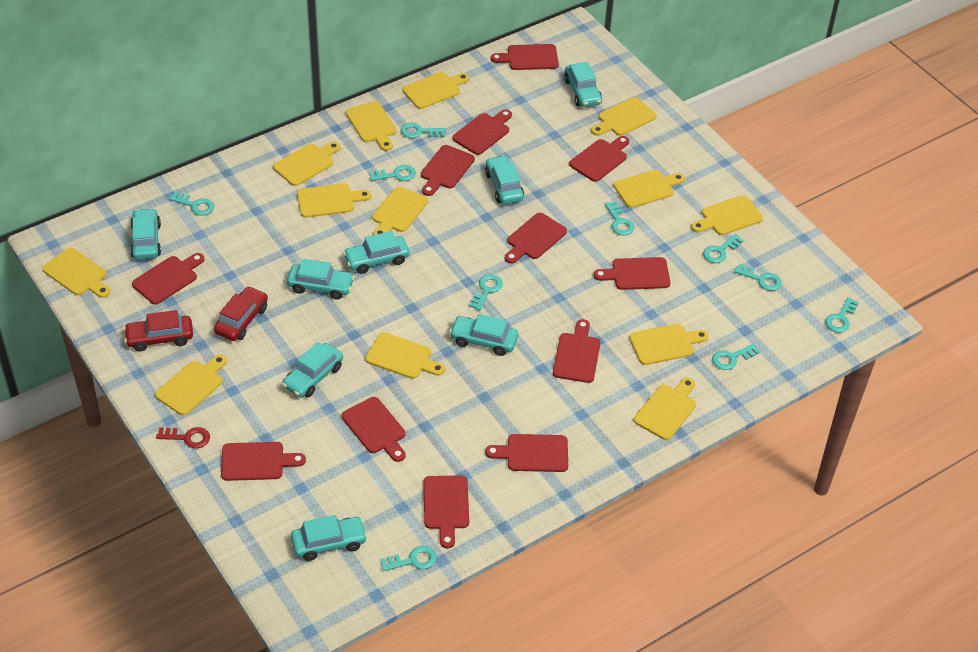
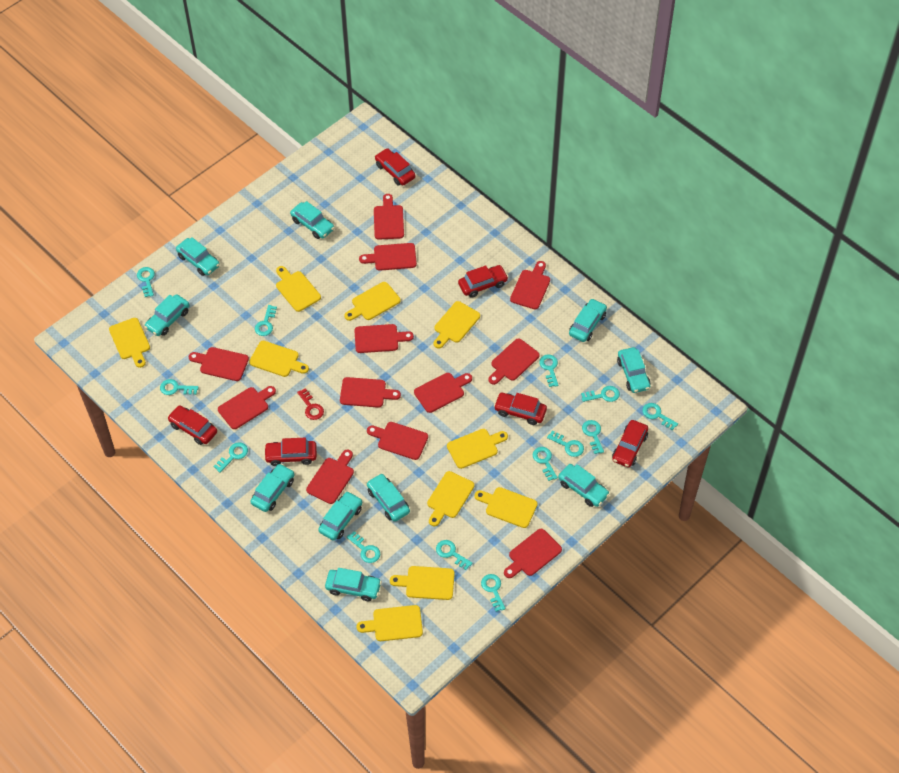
red car: [124,310,193,351] [214,286,268,341] = 2 -> [167,405,217,445] [264,438,317,466] [375,148,416,186] [458,265,508,298] [494,393,547,425] [612,420,648,467] = 6
turquoise car: [130,208,161,260] [282,342,343,398] [287,259,355,300] [291,515,367,561] [343,231,410,274] [449,314,518,356] [485,155,524,204] [564,62,602,107] = 8 -> [144,294,190,336] [176,237,220,276] [250,463,294,512] [290,201,335,239] [318,491,362,541] [325,568,382,601] [367,473,410,522] [558,464,610,507] [569,298,607,342] [617,347,651,393] = 10
turquoise key: [169,191,214,216] [370,165,416,181] [380,546,437,572] [400,123,446,138] [469,274,502,311] [605,201,635,236] [703,234,743,263] [712,344,760,370] [734,264,782,291] [825,297,859,332] = 10 -> [137,267,155,297] [160,379,199,395] [213,442,248,472] [255,305,277,336] [347,531,380,563] [436,540,472,570] [481,574,505,612] [533,447,558,481] [539,354,558,387] [547,431,584,457] [581,386,620,402] [582,420,604,454] [642,403,678,430] = 13
yellow cutting board: [43,248,110,298] [155,355,227,416] [273,142,340,186] [297,183,371,218] [346,101,396,151] [365,332,445,379] [372,186,428,235] [403,72,469,109] [591,97,656,136] [614,170,685,208] [629,324,709,365] [634,378,696,440] [691,195,763,235] = 13 -> [109,318,150,368] [249,341,309,377] [276,266,321,312] [345,282,401,321] [357,605,423,641] [390,566,455,600] [427,471,474,526] [434,301,480,348] [447,429,508,469] [474,487,538,528] = 10

